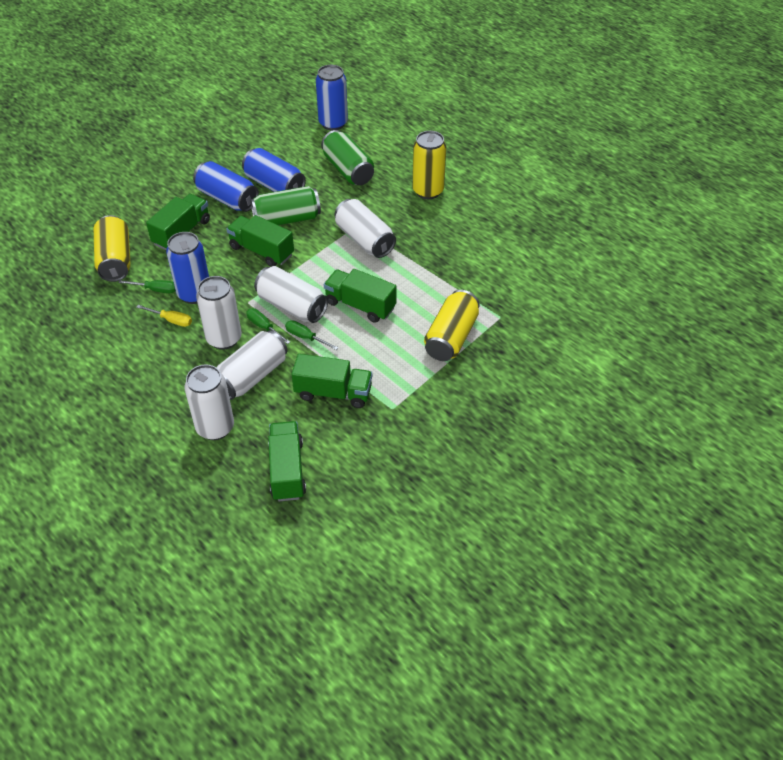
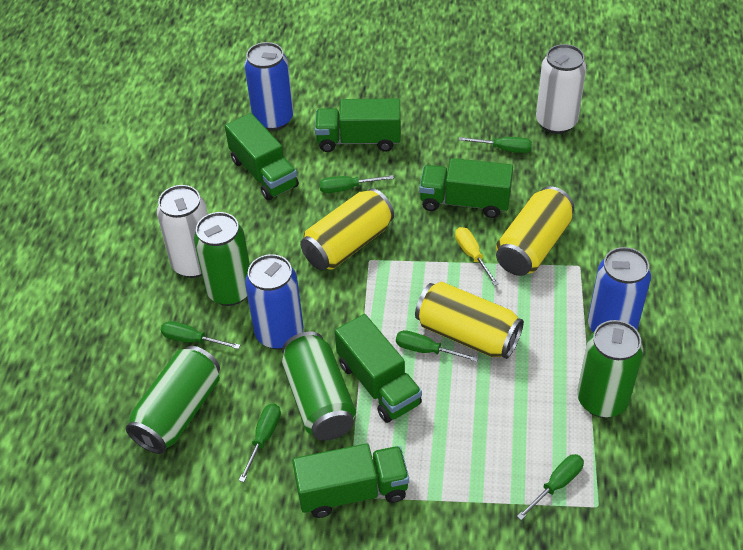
blue can: [166,232,209,304] [193,161,259,212] [242,148,306,192] [316,65,348,131] = 4 -> [244,42,294,131] [245,254,303,350] [588,247,651,332] = 3
green can: [250,186,321,225] [321,130,374,185] = 2 -> [126,346,220,454] [194,212,250,306] [282,332,356,441] [577,320,643,418] = 4
green screwdriver: [118,280,176,293] [246,308,290,344] [285,320,339,350] = 3 -> [161,321,240,349] [239,404,281,482] [319,175,394,193] [396,330,479,362] [459,137,532,153] [517,454,584,520] = 6
white can: [185,364,234,440] [196,276,242,349] [217,330,288,400] [254,266,328,323] [335,199,396,258] = 5 -> [157,185,208,278] [536,44,587,134] = 2

